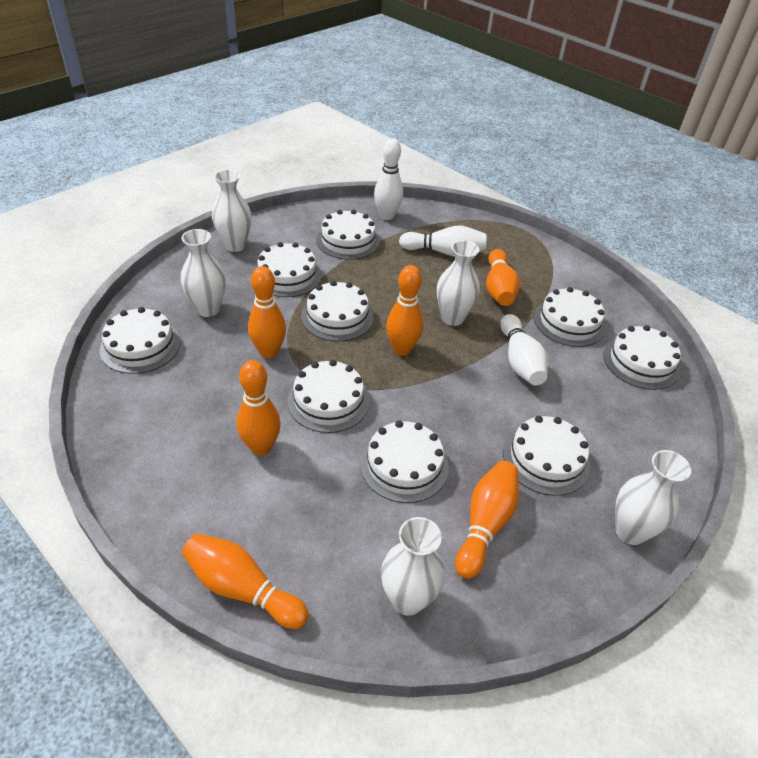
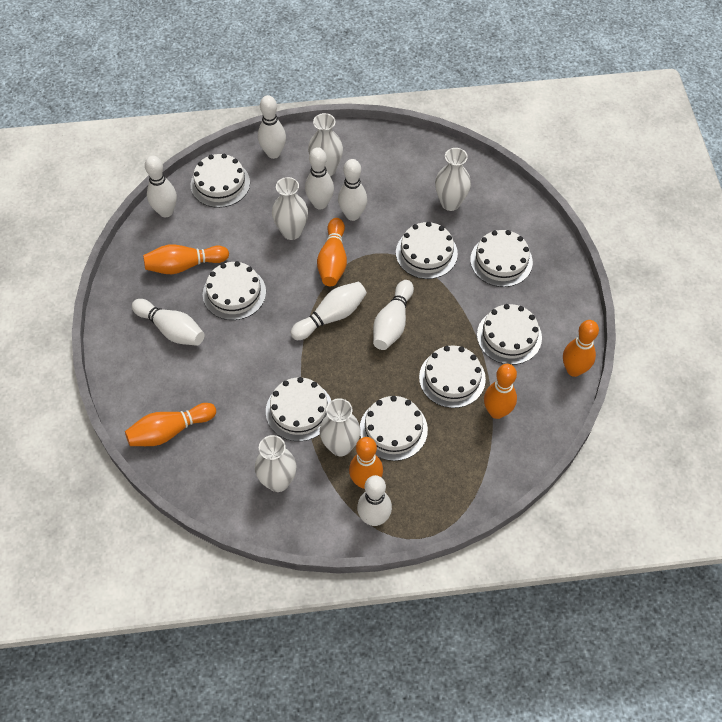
white bowling pin: [374,138,403,220] [399,225,487,257] [500,314,548,385] = 3 -> [132,299,205,346] [145,156,177,217] [258,95,286,159] [291,282,367,340] [305,147,334,210] [338,159,367,221] [357,475,392,526] [373,280,414,350] = 8
white cake: [100,307,181,374] [255,242,322,297] [287,360,370,433] [301,281,374,341] [316,210,380,260] [360,421,449,503] [503,416,590,496] [534,287,605,347] [604,325,681,390] = 9 -> [191,153,250,208] [203,261,266,320] [266,377,331,441] [360,396,428,461] [396,222,458,279] [419,346,486,408] [470,230,533,287] [477,304,542,365] = 8

